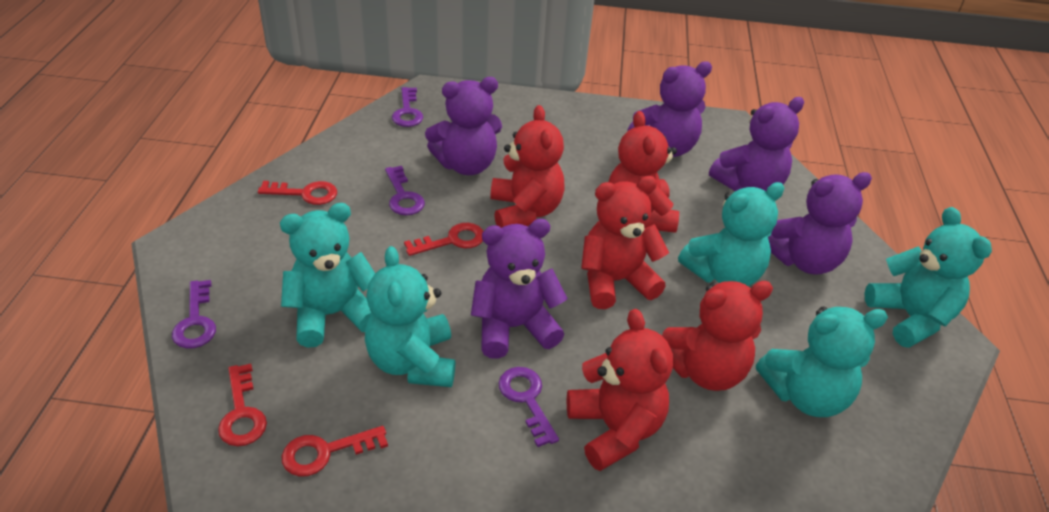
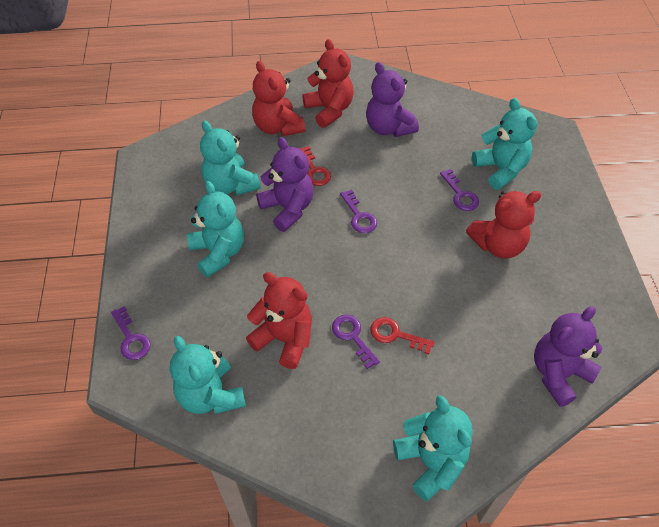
purple teddy bear: [425,77,502,175] [471,219,568,359] [627,61,712,157] [709,97,804,191] [768,172,872,275] = 5 -> [256,137,314,232] [366,62,419,137] [534,307,603,407] = 3
red key: [218,364,267,446] [258,181,337,205] [282,426,388,477] [404,223,483,256] = 4 -> [299,146,331,186] [370,317,434,354] = 2
red teddy bear: [490,105,565,228] [567,309,673,471] [581,176,669,309] [608,111,679,233] [662,281,773,391] = 5 -> [246,272,312,369] [252,61,306,136] [302,39,354,128] [466,191,541,259] = 4

